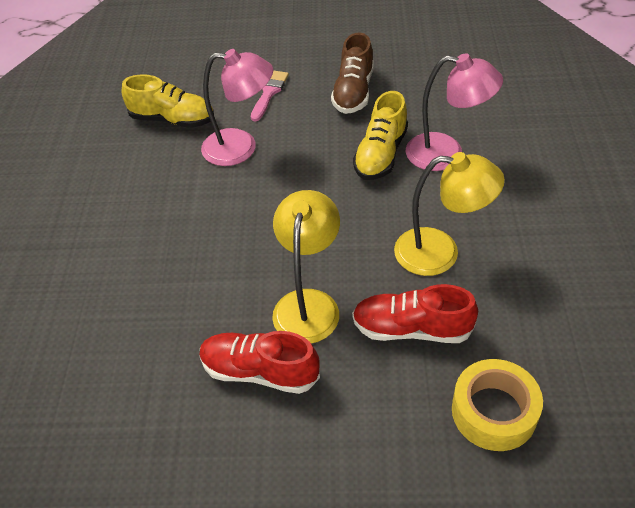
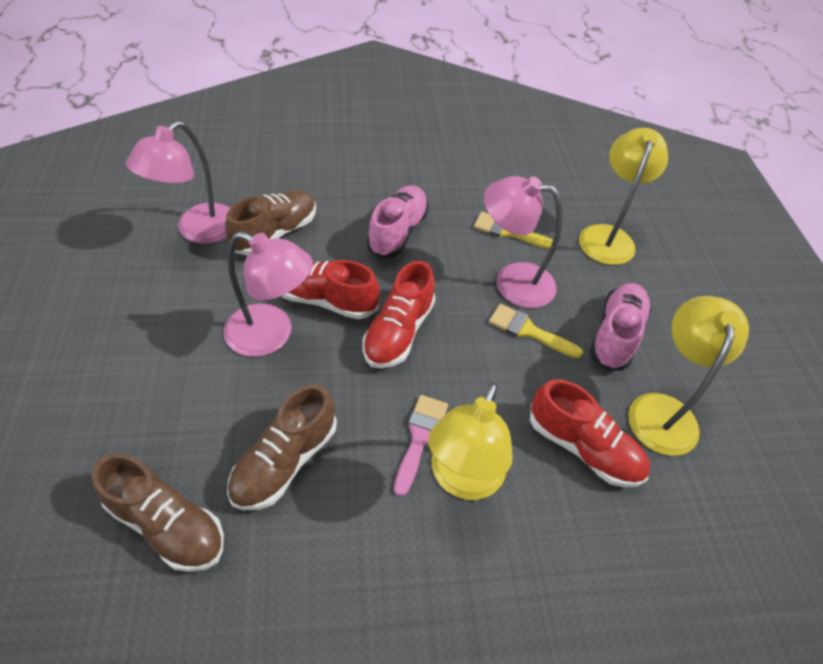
brown shoe: [331,32,374,114] = 1 -> [92,454,224,572] [225,190,316,255] [227,385,337,510] = 3
pink lamp: [201,49,273,166] [406,53,503,171] = 2 -> [126,121,230,244] [223,231,313,357] [484,176,563,308] = 3
pink shoe: none = 0 -> [367,185,429,258] [590,283,651,371] = 2
red shoe: [199,331,320,394] [352,284,478,343] = 2 -> [281,260,380,319] [362,261,435,368] [530,379,650,487] = 3
yellow brush: none = 0 -> [474,212,553,249] [489,304,583,358] = 2
yellow lamp: [272,190,340,343] [394,152,505,276] = 2 -> [428,382,513,500] [579,128,668,265] [628,296,749,456] = 3
yellow shoe: [122,74,214,128] [353,91,408,180] = 2 -> none = 0
yellow tape: [452,359,543,451] = 1 -> none = 0

